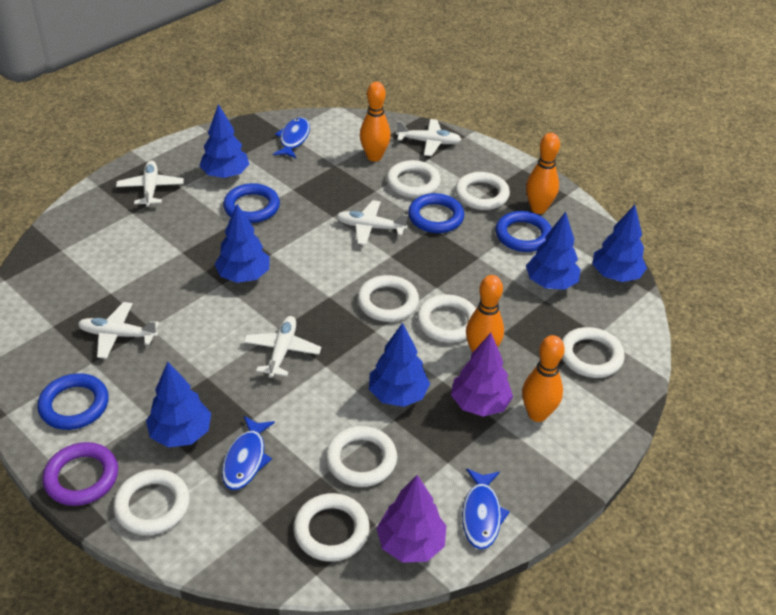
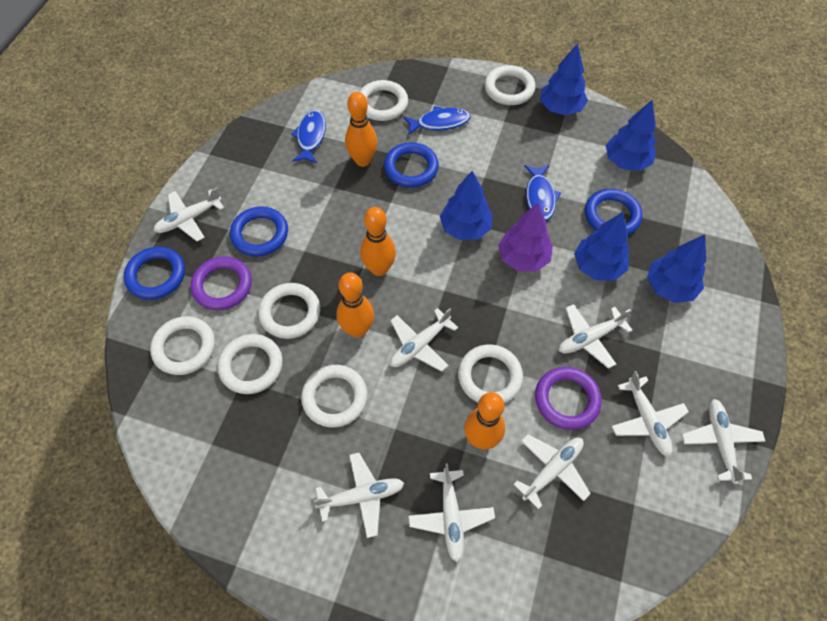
blue tree: [146,362,211,447] [199,104,249,178] [215,204,270,283] [369,323,430,407] [526,212,581,290] [592,205,647,282] = 6 -> [440,171,492,240] [540,43,588,115] [574,212,629,281] [606,100,656,171] [647,235,706,303] = 5
purple ring: [42,442,118,506] = 1 -> [190,256,252,310] [535,367,602,430] = 2
purple tree: [377,475,446,563] [451,333,513,417] = 2 -> [498,203,553,272] = 1
white plane: [78,302,159,359] [116,161,184,207] [244,316,321,378] [336,200,408,245] [396,119,462,156] = 5 -> [154,188,224,241] [313,453,404,538] [390,308,458,372] [408,463,495,562] [513,434,591,509] [559,304,632,369] [611,371,689,457] [682,399,765,484] = 8
white ring: [113,469,190,535] [293,493,370,562] [326,426,397,487] [357,275,419,322] [387,160,441,198] [417,294,476,343] [455,172,510,210] [562,327,625,378] = 8 -> [150,316,215,375] [218,334,283,394] [258,283,320,339] [301,365,367,428] [359,80,408,121] [458,345,523,403] [484,65,535,105] = 7

